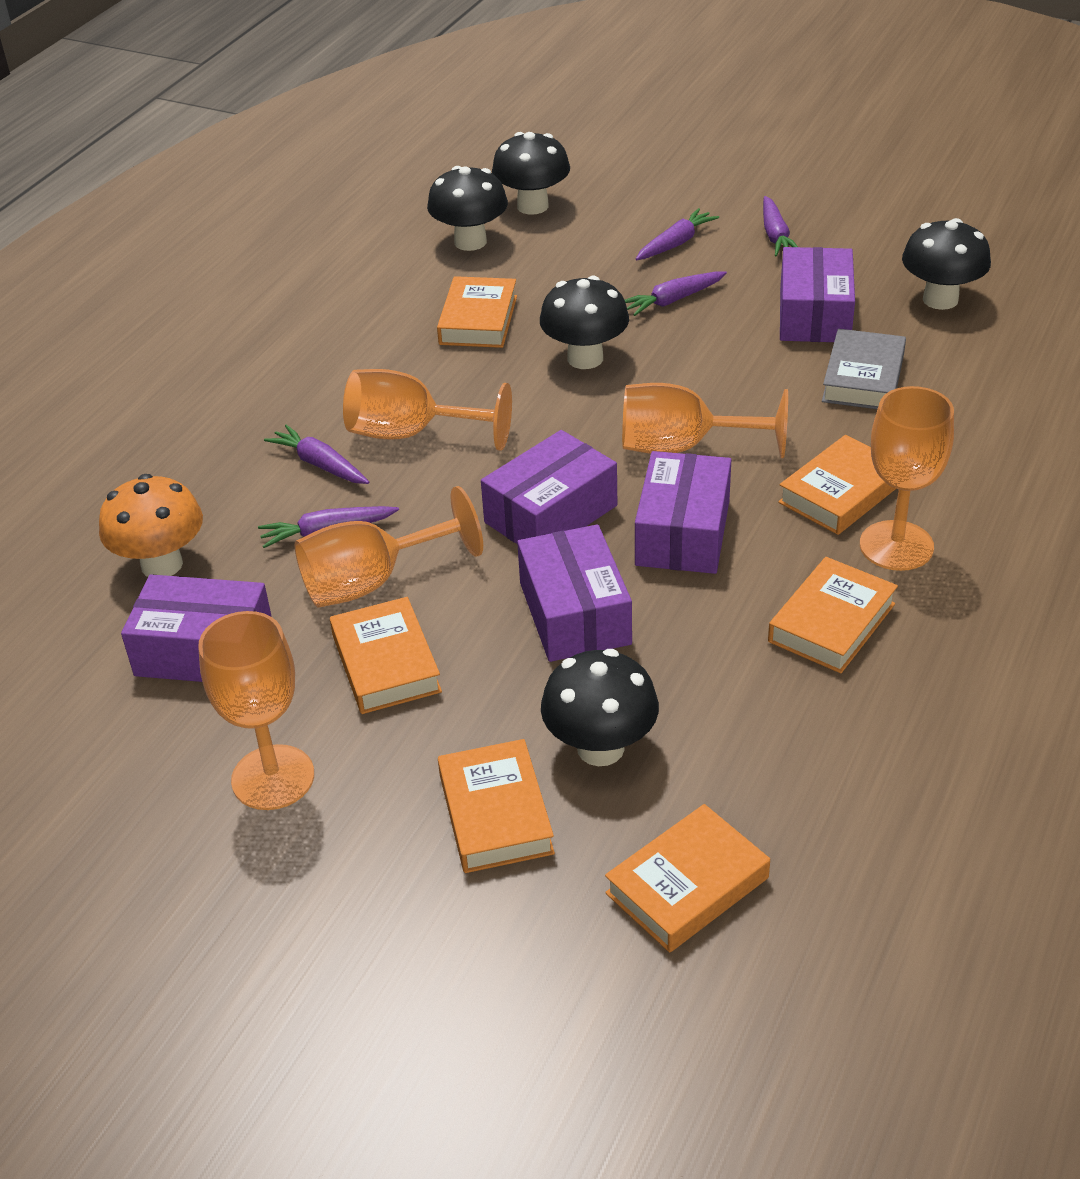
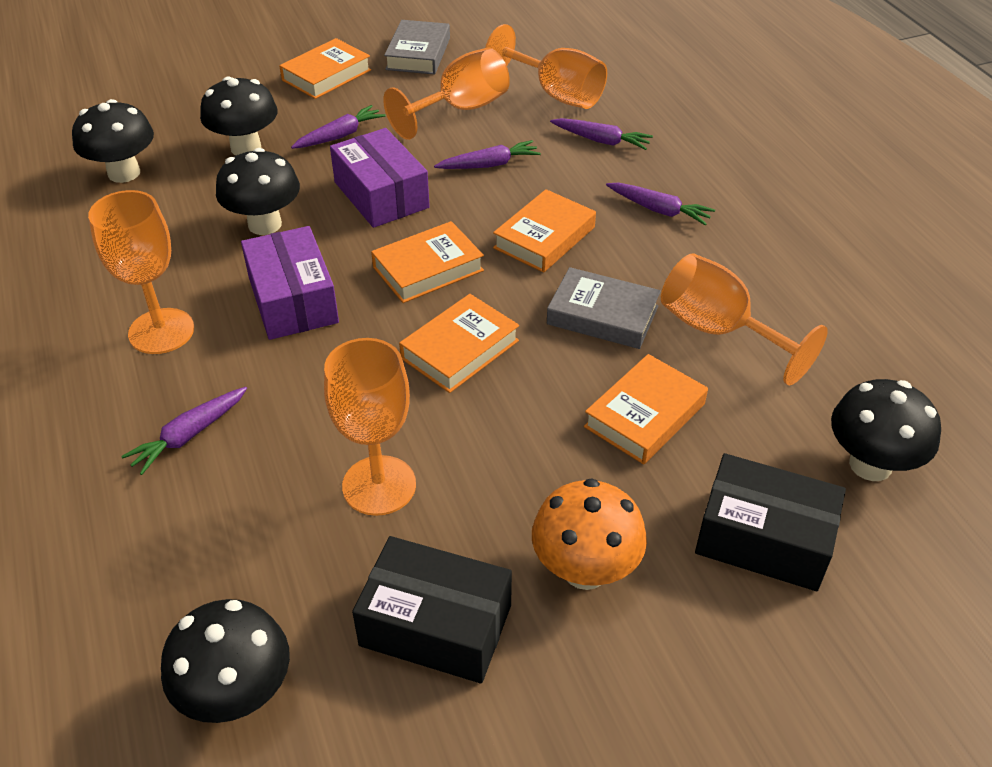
black box: none = 0 -> [352,536,512,684] [695,453,846,591] = 2
grey book: [822,329,906,409] = 1 -> [384,20,450,75] [547,267,661,349] = 2
orange book: [330,597,442,714] [437,276,517,348] [438,739,555,873] [605,804,770,953] [768,557,898,673] [778,435,897,535] = 6 -> [279,38,371,99] [371,221,484,303] [399,294,519,393] [493,189,596,273] [584,354,708,464] = 5
purple box: [121,574,272,682] [481,430,617,544] [517,524,632,662] [635,451,731,574] [780,247,855,342] = 5 -> [241,226,339,340] [330,128,430,228] = 2

